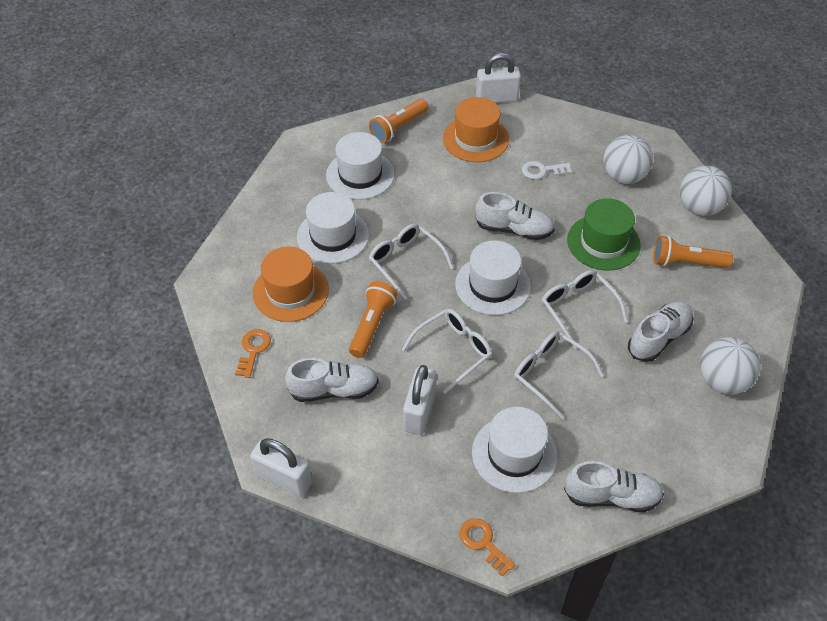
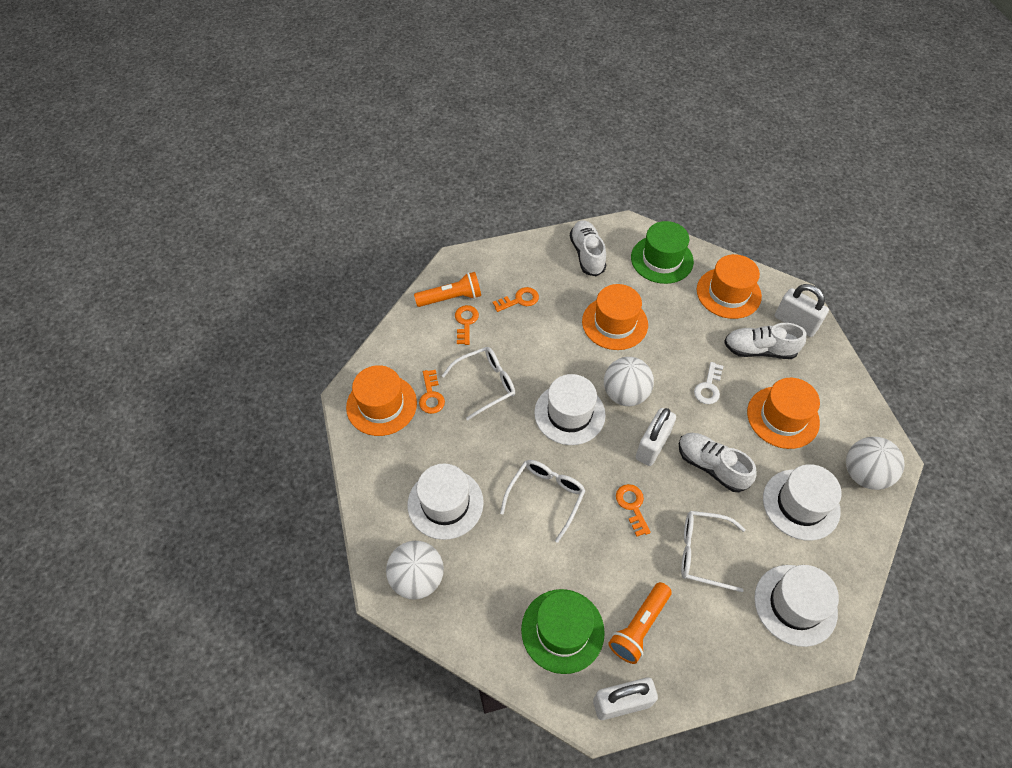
green hat: [567,198,641,271] = 1 -> [521,589,605,674] [631,221,694,284] = 2
orange flashlight: [349,281,398,358] [369,99,428,143] [653,236,733,268] = 3 -> [414,272,481,307] [608,582,672,664] = 2
orange hat: [253,247,329,322] [443,97,509,162] = 2 -> [346,365,417,436] [582,284,648,350] [697,254,762,319] [747,378,820,449] = 4
orange key: [235,329,271,378] [460,518,515,576] = 2 -> [419,370,445,414] [455,305,479,345] [493,287,539,312] [616,484,651,537] = 4
white glasses: [369,224,454,300] [402,309,492,394] [514,331,604,419] [542,270,628,349] = 4 -> [442,347,515,420] [500,460,586,543] [681,511,745,592] = 3
white shoe: [285,358,379,402] [475,192,555,240] [564,461,664,513] [628,302,693,362] = 4 -> [570,220,606,276] [679,433,757,492] [724,323,807,359] = 3

